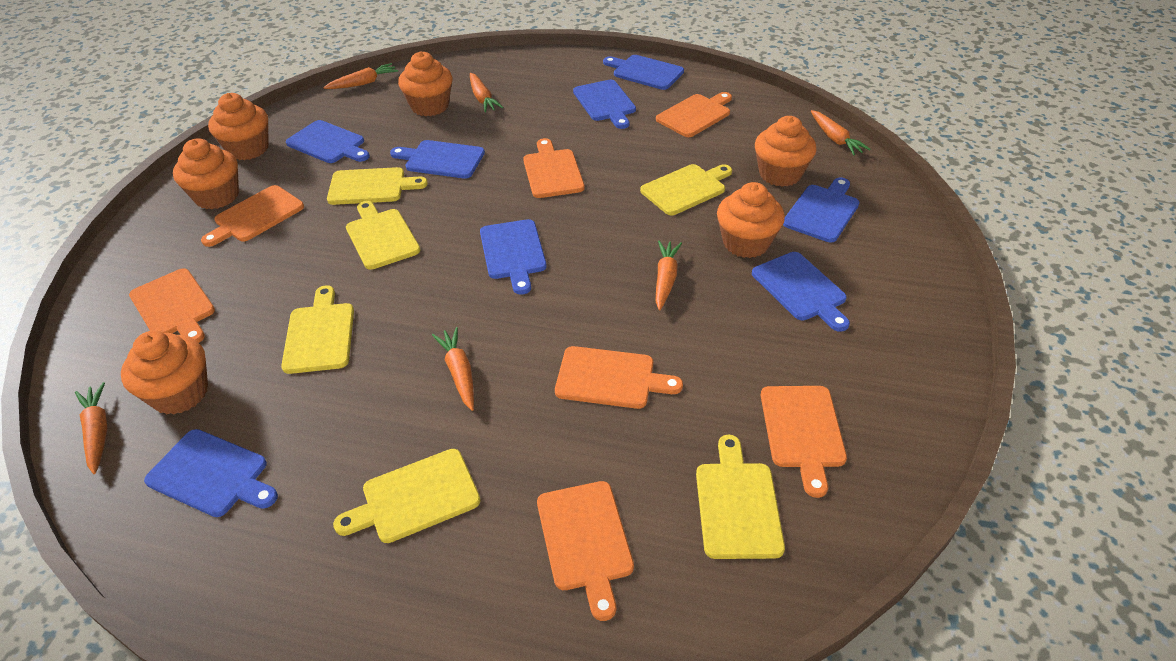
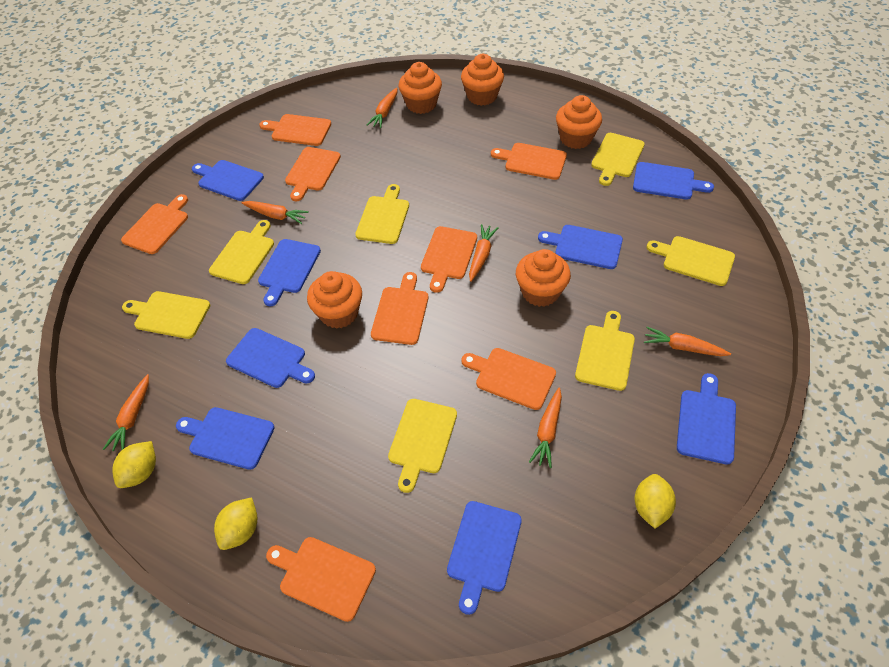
orange cupcake: [121,331,208,415] [173,138,239,210] [208,93,269,160] [398,51,453,116] [717,182,785,258] [755,116,817,187] = 6 -> [307,271,362,329] [399,62,442,114] [461,54,504,106] [516,249,571,307] [556,95,602,149] = 5
orange cutting board: [129,268,215,343] [201,185,304,247] [523,138,585,198] [537,481,634,621] [555,346,683,409] [656,92,732,137] [761,386,847,498] = 7 -> [121,194,188,254] [259,114,331,146] [266,537,376,622] [285,147,341,201] [371,272,428,345] [421,226,477,293] [461,348,556,410] [491,143,567,180] = 8
yellow cutting board: [281,285,354,374] [327,167,428,205] [333,449,481,543] [346,201,421,270] [640,164,732,215] [696,435,785,559] = 6 -> [122,291,210,339] [209,220,274,284] [355,184,409,244] [388,399,457,493] [575,311,635,391] [591,133,645,186] [647,236,735,286] = 7
yellow lemon: none = 0 -> [112,441,156,488] [214,498,257,550] [634,474,676,529] = 3

